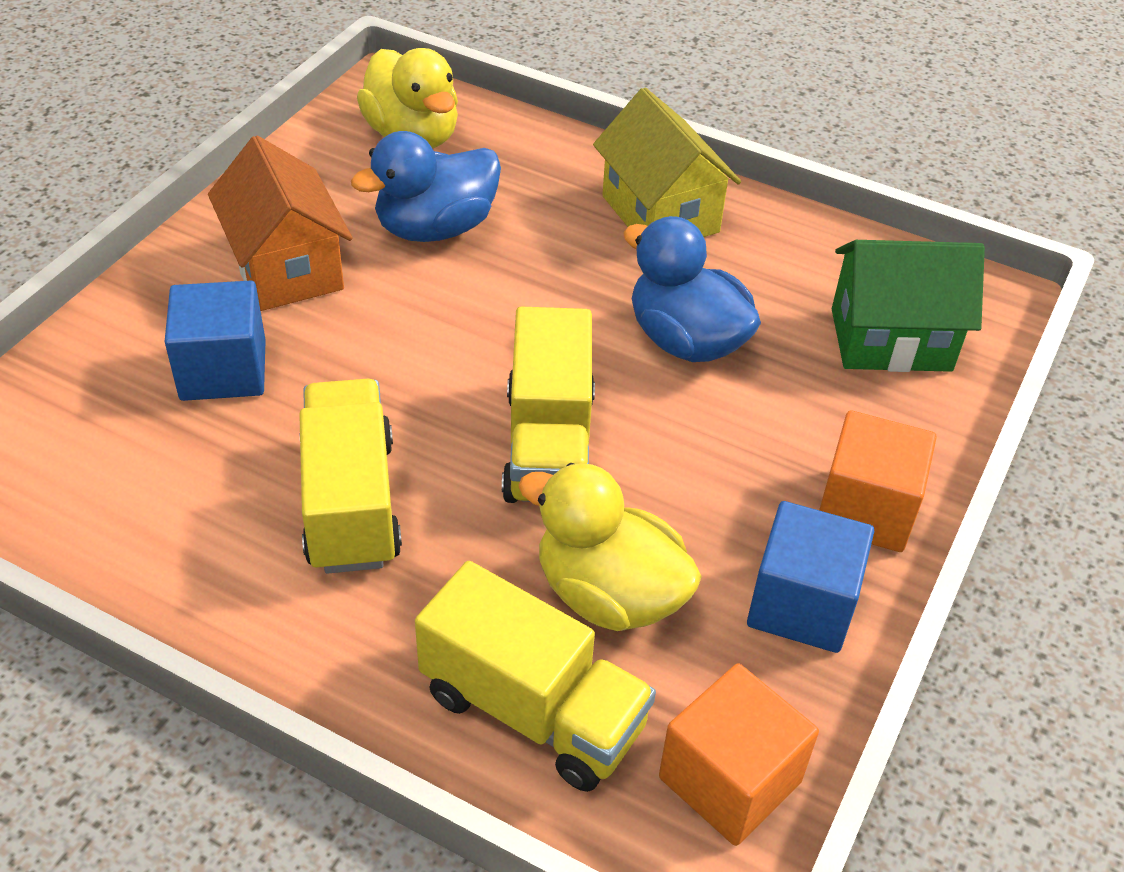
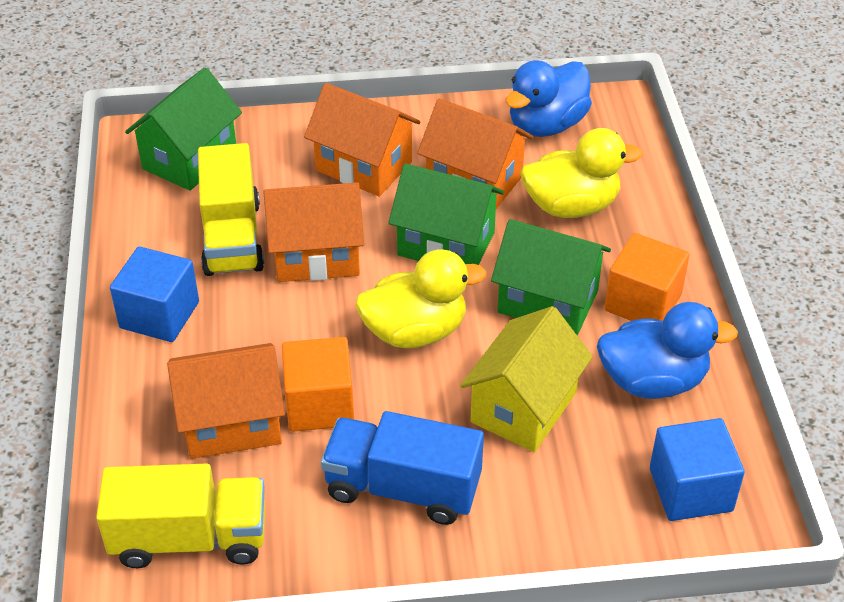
blue truck: none = 0 -> [321,411,484,525] = 1
green house: [832,240,985,372] = 1 -> [125,67,242,191] [388,163,504,265] [491,219,611,336] = 3
orange house: [208,136,352,311] = 1 -> [167,343,285,459] [263,182,364,282] [304,83,420,197] [417,98,533,209] = 4
yellow truck: [299,379,402,574] [415,561,656,792] [502,307,595,503] = 3 -> [96,463,265,568] [198,143,264,276] = 2

